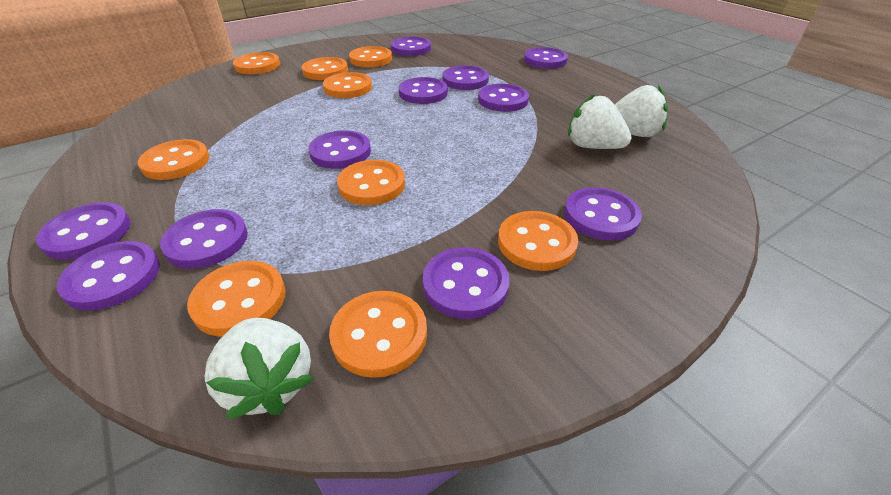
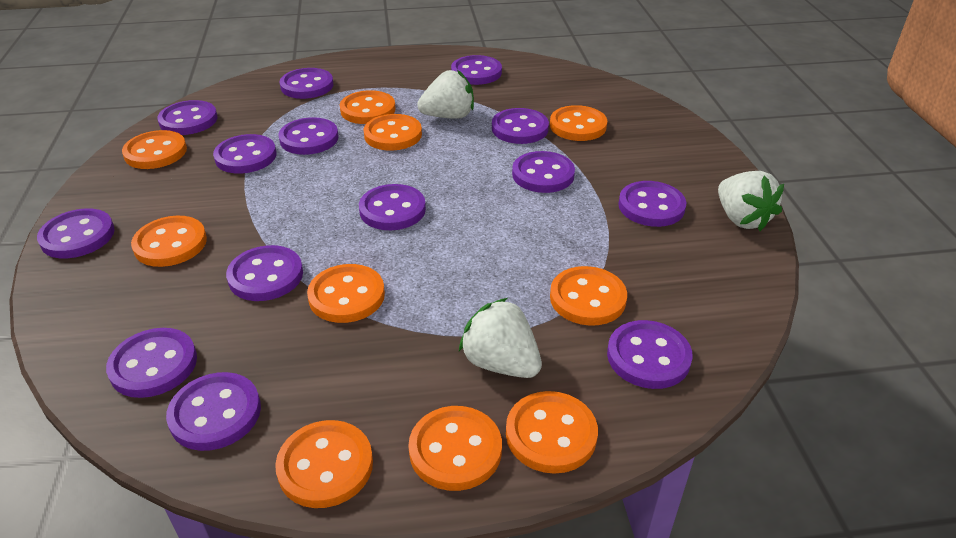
orange button: [138,139,209,180] [187,261,286,337] [233,52,280,74] [302,57,348,80] [323,72,372,98] [329,291,427,378] [337,160,405,205] [349,46,392,67] [498,211,578,271] = 9 -> [122,130,187,169] [131,216,207,267] [275,420,373,508] [307,264,385,323] [340,90,396,124] [363,114,422,151] [408,406,502,491] [506,391,598,474] [550,105,607,141] [550,266,627,326] = 10
purple button: [36,202,130,260] [57,241,160,311] [160,209,248,269] [308,130,371,169] [391,37,431,56] [399,77,448,104] [423,248,510,319] [442,65,489,90] [478,83,529,112] [524,47,568,69] [564,187,642,241] = 11 -> [37,208,115,258] [106,328,197,398] [157,100,218,135] [166,372,261,451] [213,134,276,174] [226,245,303,301] [278,117,339,155] [280,68,333,99] [359,184,426,230] [451,55,502,85] [492,108,549,144] [512,151,575,193] [607,320,693,389] [618,181,686,227] = 14

